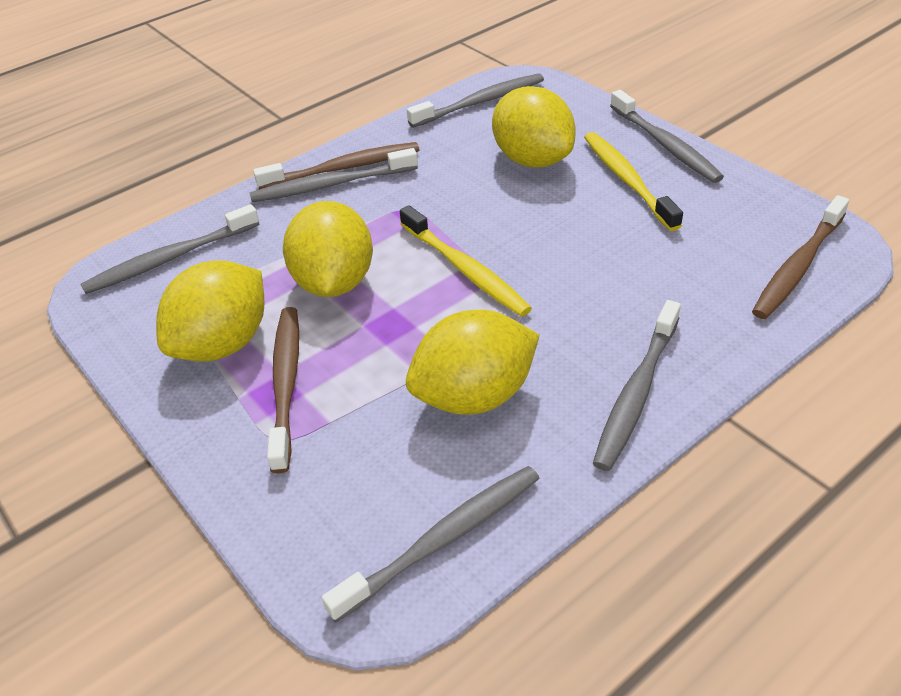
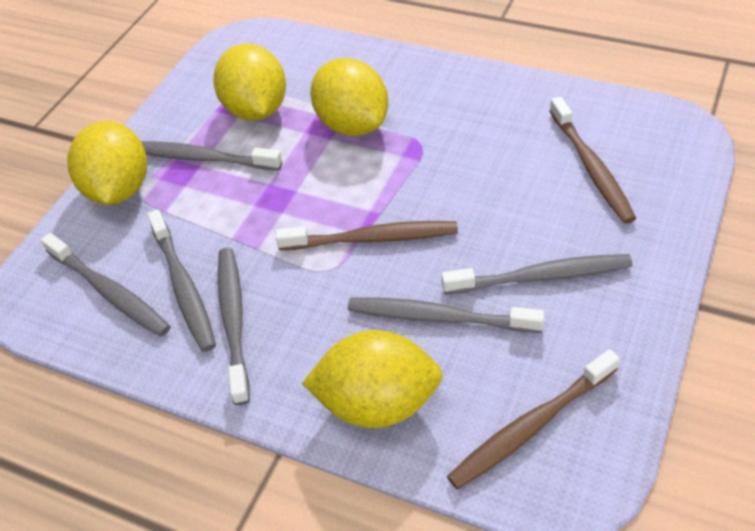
yellow toothbrush: [400,205,532,317] [584,132,683,231] = 2 -> none = 0

